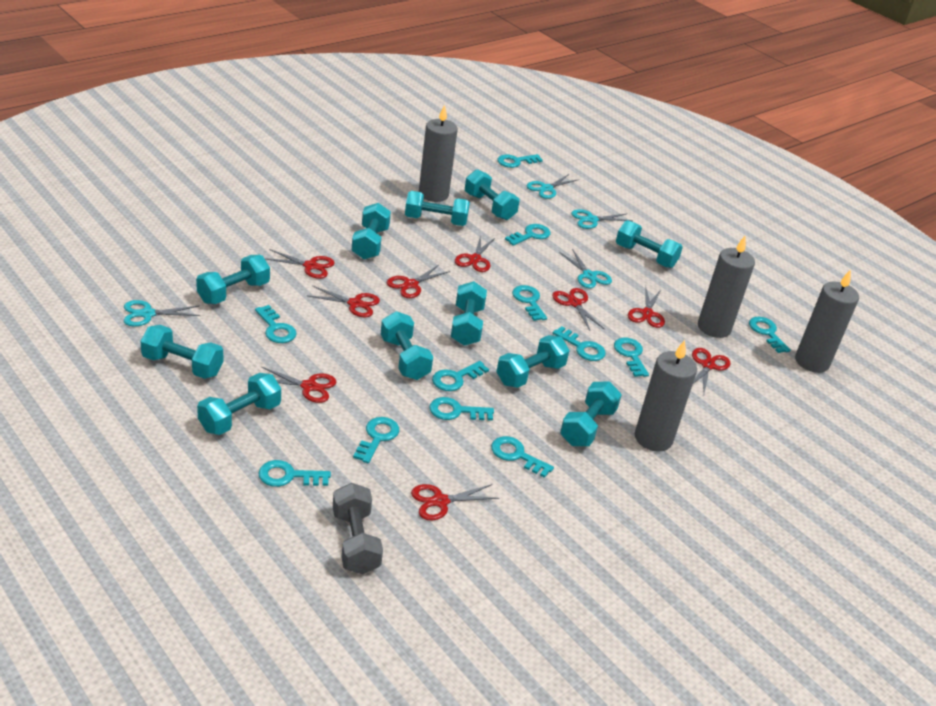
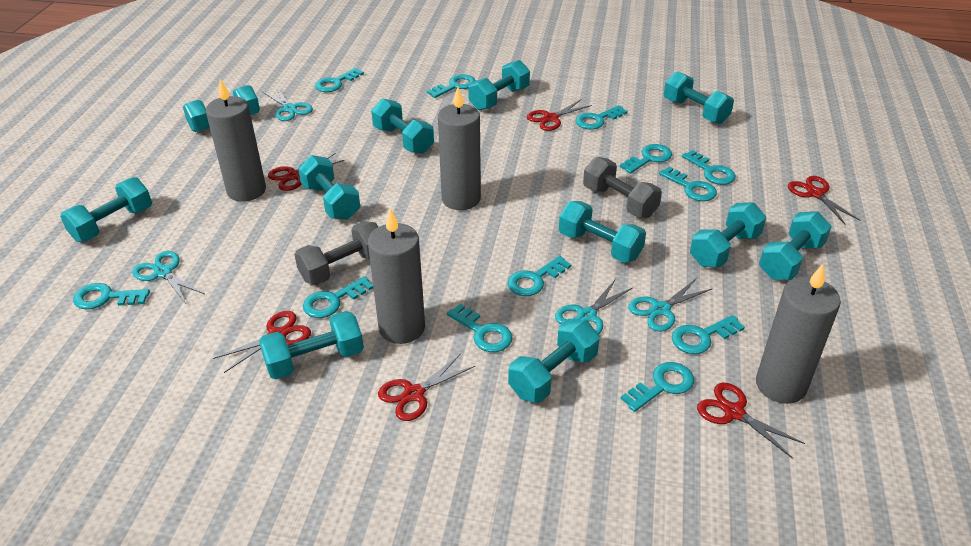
grey dumbbell: [333,483,383,575] = 1 -> [294,221,378,285] [583,157,662,218] = 2
red scissors: [261,367,336,403] [264,249,335,279] [306,286,380,317] [386,265,450,298] [411,484,499,520] [455,235,495,272] [552,288,604,331] [628,286,665,328] [692,348,730,393] = 9 -> [213,311,311,373] [268,153,344,191] [378,354,475,421] [526,100,592,131] [697,382,805,459] [788,176,861,225] = 6

